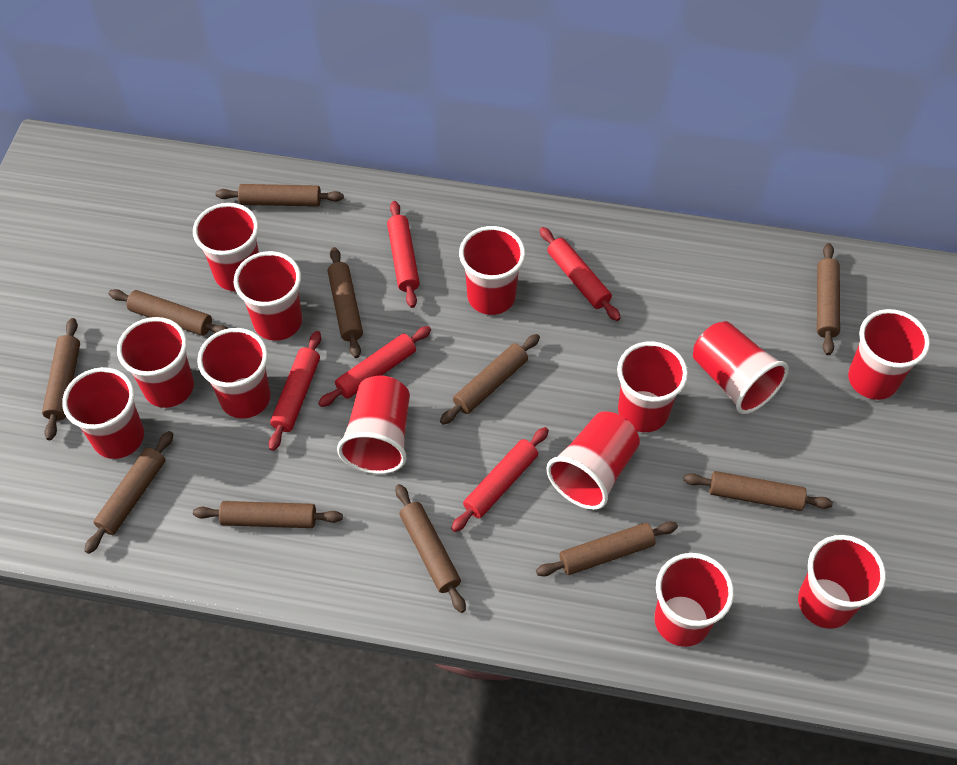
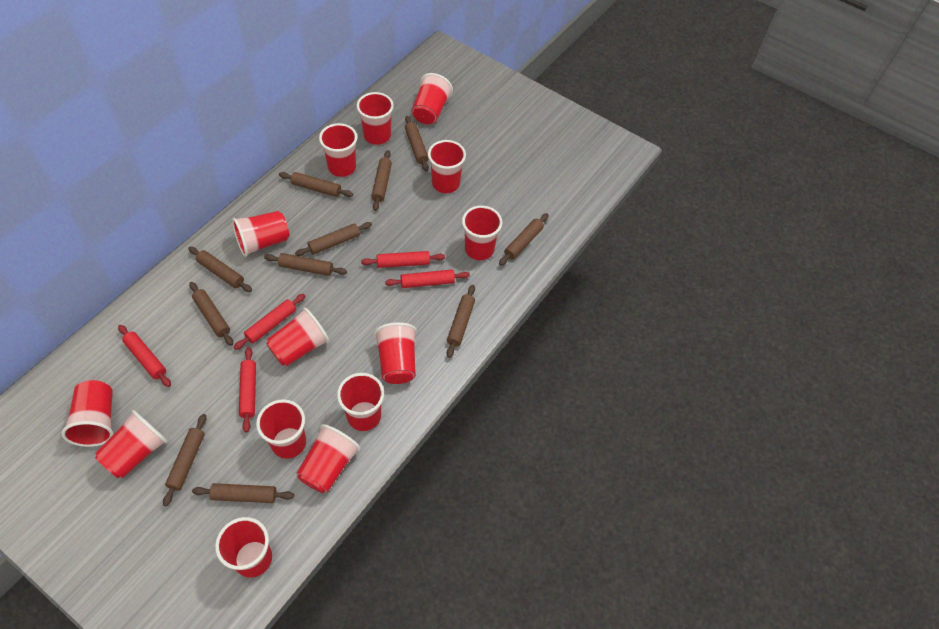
red cup: [62,367,144,459] [117,317,194,408] [193,203,259,291] [197,328,271,419] [234,251,302,341] [337,376,410,474] [459,226,525,315] [546,411,640,510] [617,341,688,432] [654,553,734,647] [693,321,789,414] [798,535,886,629] [848,309,930,400] = 13 -> [61,380,113,447] [95,410,168,478] [215,517,272,578] [232,211,289,257] [256,399,306,459] [266,308,330,367] [296,424,361,493] [319,123,357,177] [337,373,384,431] [356,92,394,145] [374,322,417,384] [412,73,453,124] [428,140,466,193] [462,206,502,260] = 14

